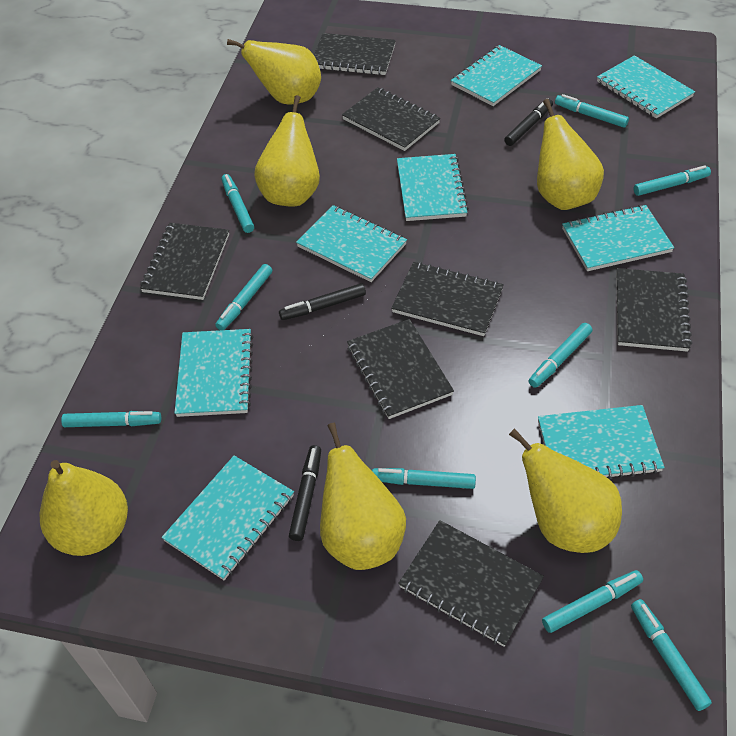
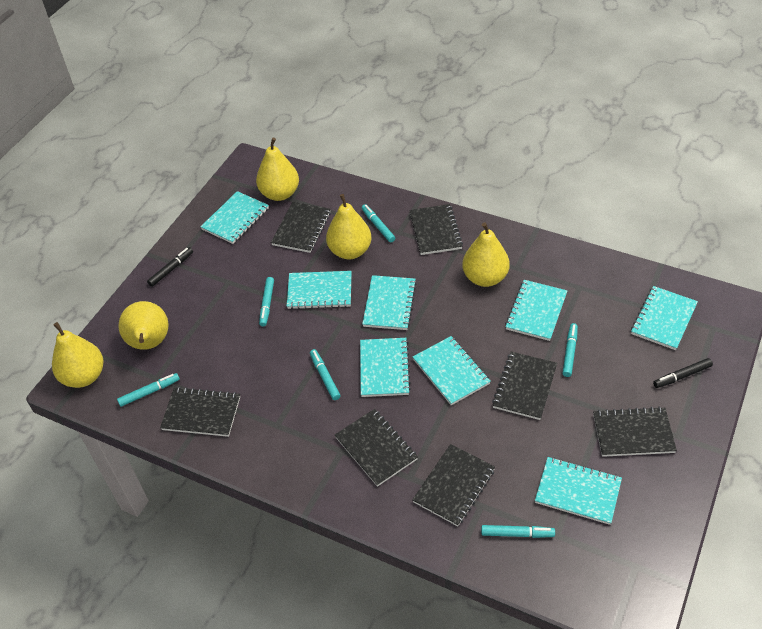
black marker: [279,283,366,320] [289,445,321,541] [504,98,553,146] = 3 -> [147,247,193,287] [653,358,713,388] = 2
turquoise marker: [61,411,161,427] [215,264,272,330] [221,174,254,233] [372,468,476,489] [529,323,592,388] [542,570,643,633] [555,94,629,127] [631,599,712,711] [633,165,711,196] = 9 -> [117,373,180,407] [259,277,274,327] [310,349,341,400] [362,204,395,242] [481,525,555,538] [563,323,578,377] = 6
yellow pear: [40,460,128,556] [227,39,321,105] [254,95,320,207] [320,423,406,570] [509,428,622,553] [537,99,604,210] = 6 -> [52,322,104,388] [119,301,168,350] [256,138,299,201] [326,194,372,259] [462,223,510,287] = 5

